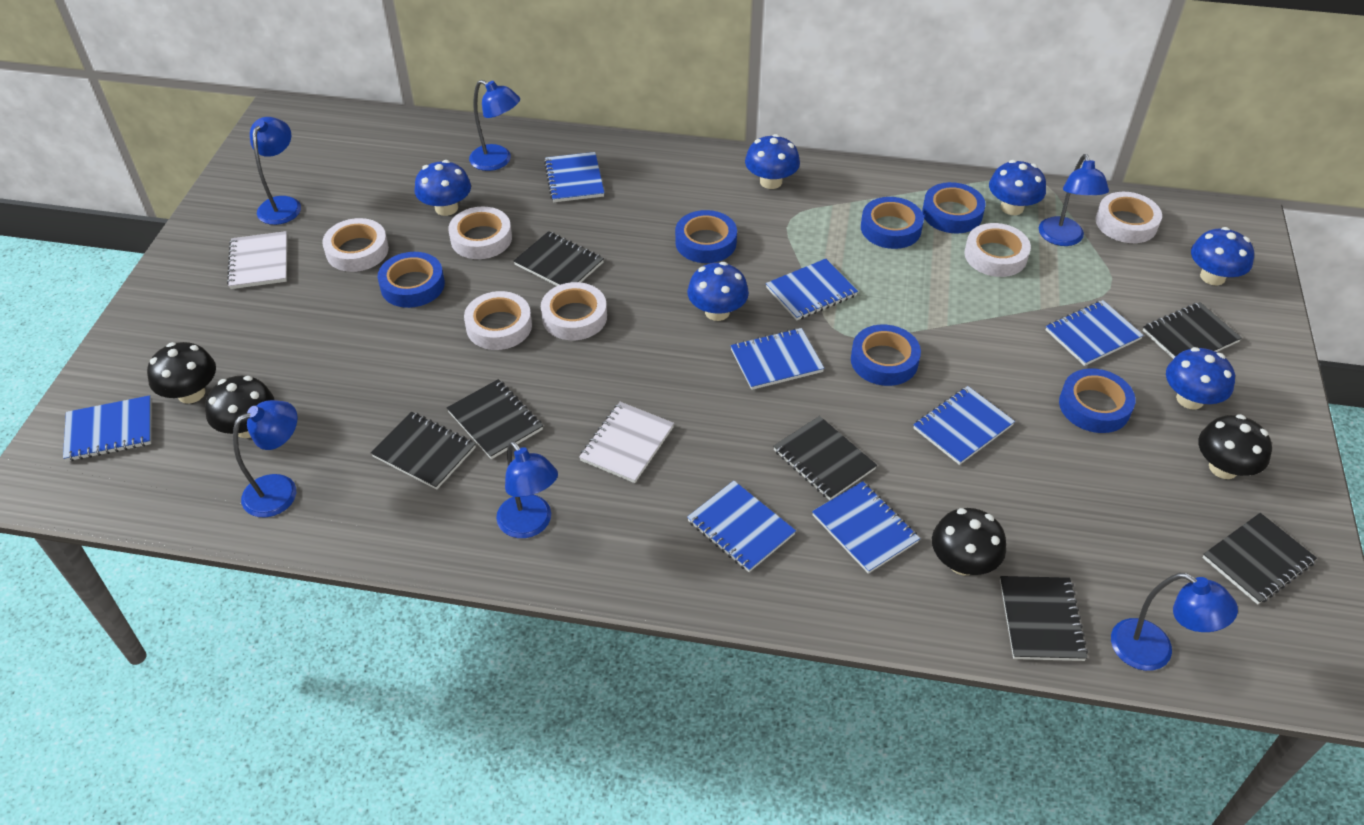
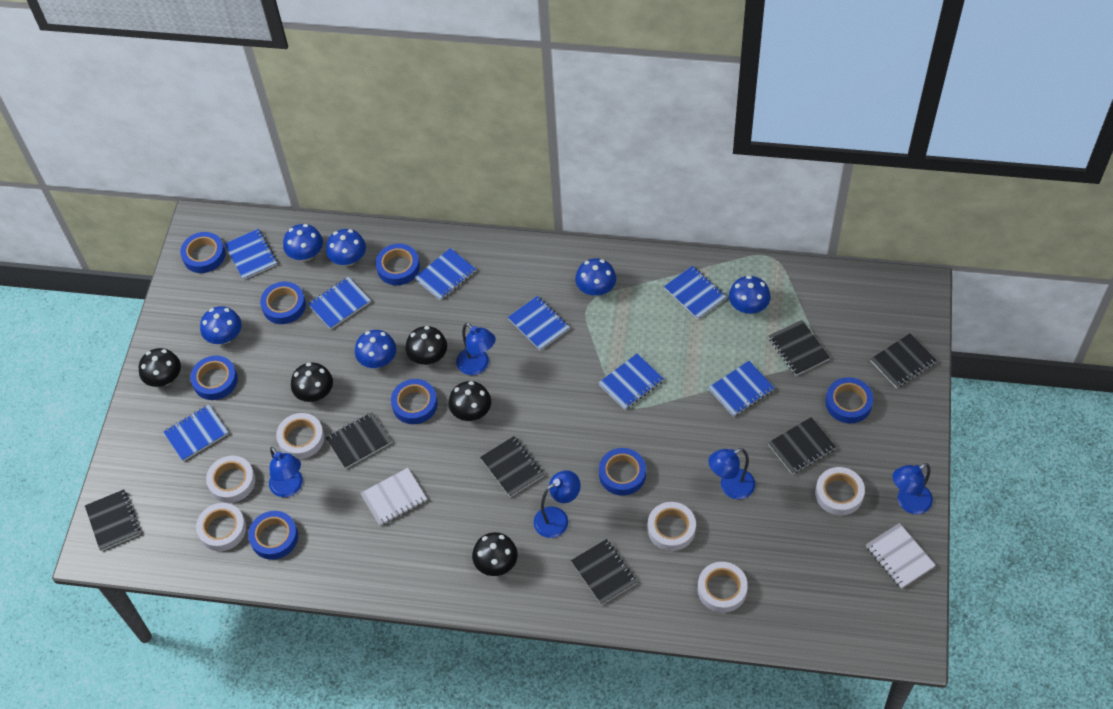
black mushroom: [147,342,216,404] [205,376,274,438] [932,508,1006,575] [1198,414,1272,479] = 4 -> [139,348,181,387] [291,363,333,402] [405,326,447,365] [449,381,491,421] [472,532,518,576] = 5
blue lamp: [233,400,298,517] [250,117,301,225] [469,80,520,171] [496,441,558,538] [1039,154,1109,246] [1111,573,1238,671] = 6 -> [269,447,303,497] [456,323,496,375] [534,470,581,538] [709,448,755,499] [893,463,933,514] = 5
blue tape: [378,252,445,308] [675,210,737,263] [851,325,921,386] [861,197,924,249] [922,182,986,233] [1059,368,1135,433] = 6 -> [180,232,225,273] [190,356,238,400] [248,511,298,560] [260,282,306,324] [376,244,420,285] [391,379,438,424] [599,448,646,496] [825,377,873,424] = 8

